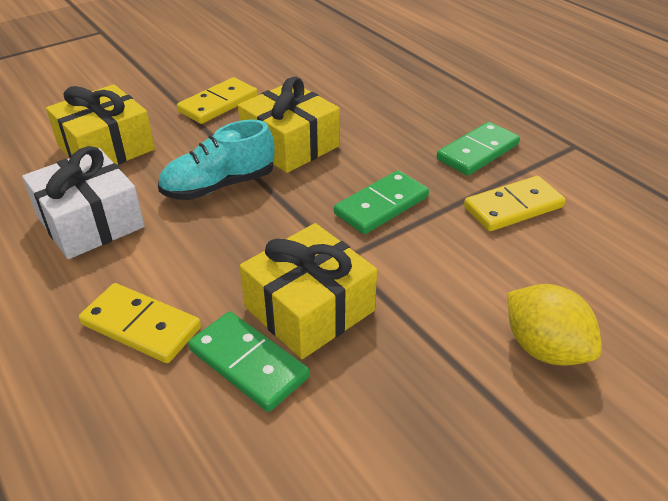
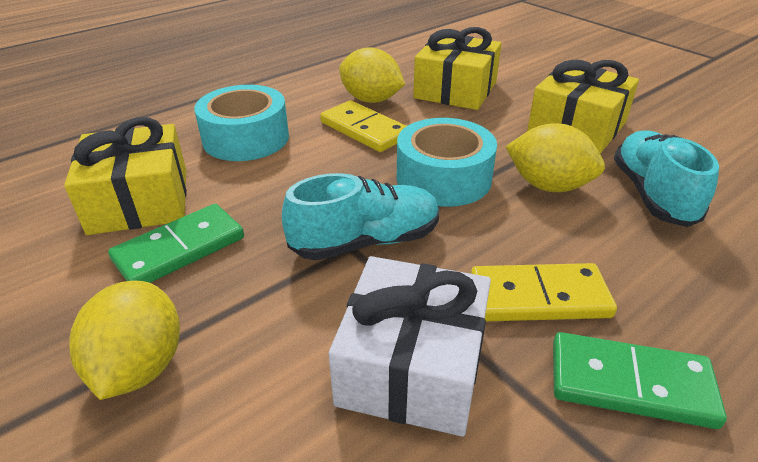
green domino: [188,312,310,412] [334,170,429,234] [437,122,520,176] = 3 -> [108,204,244,283] [553,332,727,429] = 2
turquoise shoe: [158,120,275,200] = 1 -> [282,173,439,260] [614,131,719,227] = 2
turquoise tape: none = 0 -> [194,85,289,161] [396,118,497,207] = 2
yellow domino: [79,283,201,363] [177,77,257,124] [464,176,566,231] = 3 -> [320,100,407,152] [471,263,617,321] = 2
yellow lemon: [508,284,602,365] = 1 -> [69,281,180,400] [339,47,405,103] [505,123,605,192] = 3

